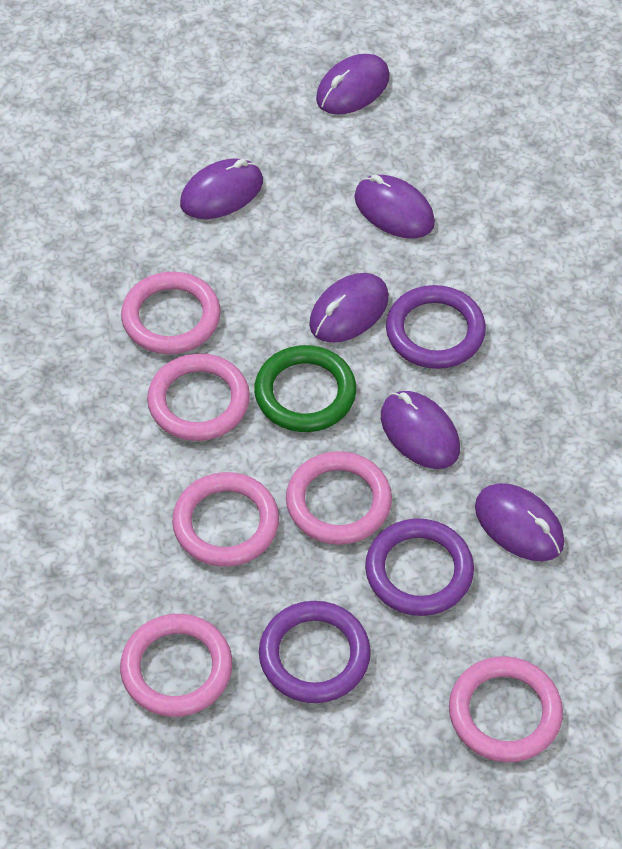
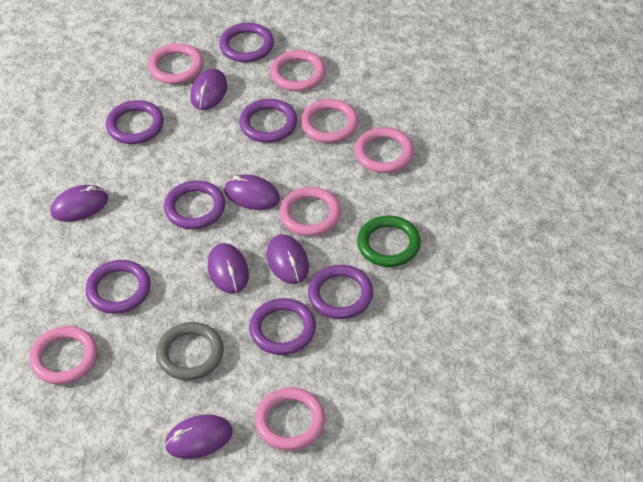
grey ring: none = 0 -> [156,322,224,380] = 1
pink ring: [120,614,232,717] [121,271,221,354] [147,353,250,441] [172,472,279,567] [286,451,392,545] [449,656,563,762] = 6 -> [29,326,97,384] [148,43,204,84] [255,387,326,451] [270,50,326,91] [279,187,341,236] [301,99,359,143] [354,127,414,173] = 7
purple ring: [259,601,371,703] [365,518,474,616] [386,285,486,369] = 3 -> [85,260,151,314] [106,100,164,144] [164,180,225,229] [219,23,274,63] [239,99,297,143] [249,298,316,355] [308,265,373,319] = 7

